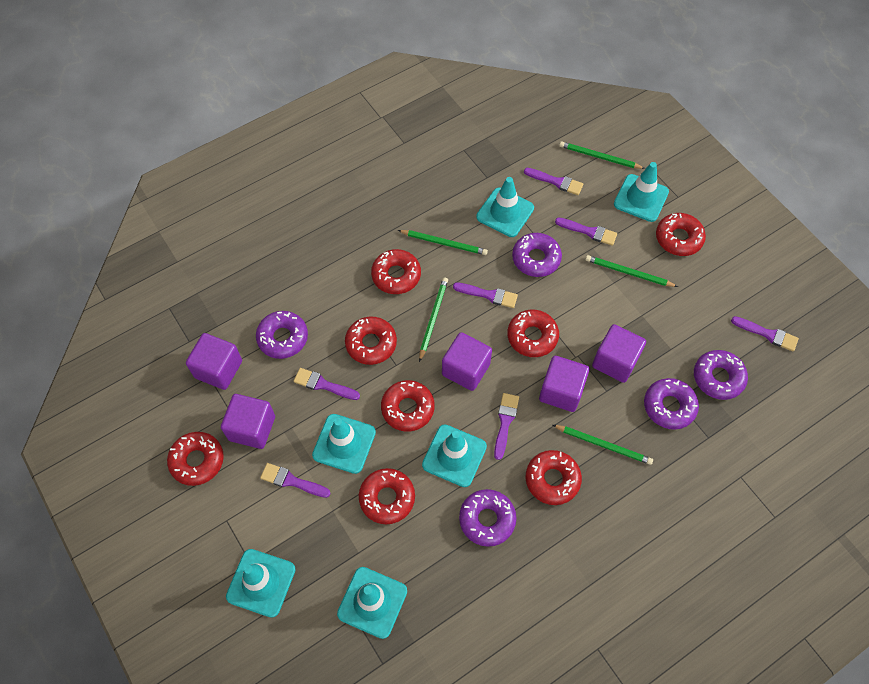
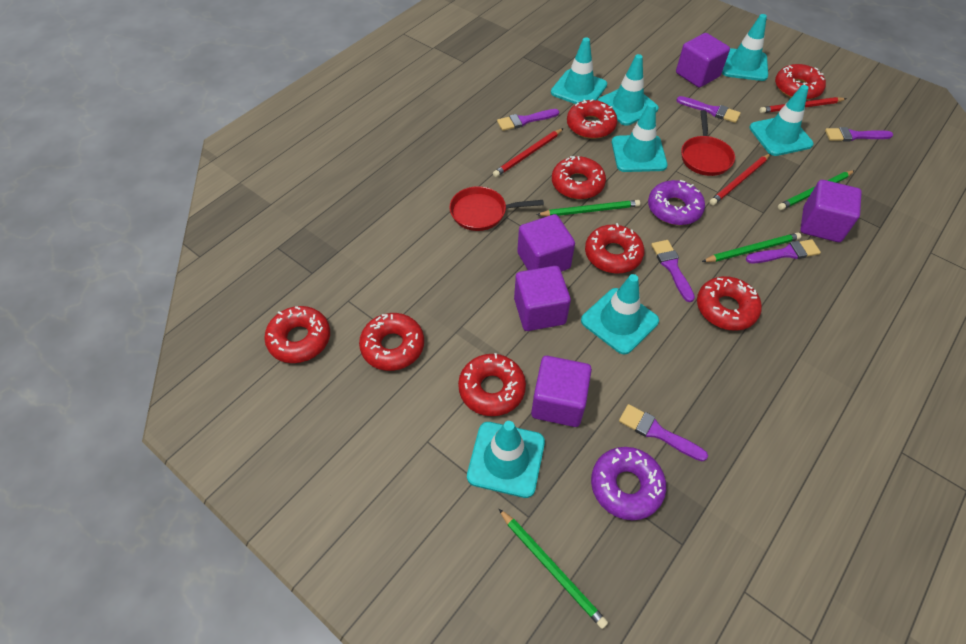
green pencil: [398,230,488,255] [419,277,448,362] [553,425,653,465] [559,141,645,169] [585,255,678,287] = 5 -> [499,509,608,629] [536,200,640,216] [702,233,801,262] [778,170,855,210] = 4
purple brush: [260,463,331,498] [294,368,360,400] [453,283,518,308] [494,393,519,460] [524,168,583,195] [555,217,617,246] [731,316,799,352] = 7 -> [497,109,559,131] [619,404,708,461] [651,240,695,302] [676,96,741,123] [746,239,821,263] [825,127,893,141] = 6
purple donut: [256,311,308,359] [459,489,516,547] [512,233,562,277] [644,378,699,430] [694,350,748,400] = 5 -> [591,447,666,520] [648,180,705,225] = 2
red pan: none = 0 -> [449,186,544,231] [681,110,735,176] = 2
red pencil: none = 0 -> [493,128,564,177] [709,153,771,205] [759,97,846,113] = 3
turquoise traffic cone: [226,549,296,618] [312,414,376,474] [337,567,407,639] [422,425,487,487] [476,177,534,237] [614,162,669,222] = 6 -> [467,421,545,498] [551,37,607,104] [581,274,659,355] [598,54,659,126] [612,103,668,172] [722,14,768,81] [749,85,814,156] = 7

